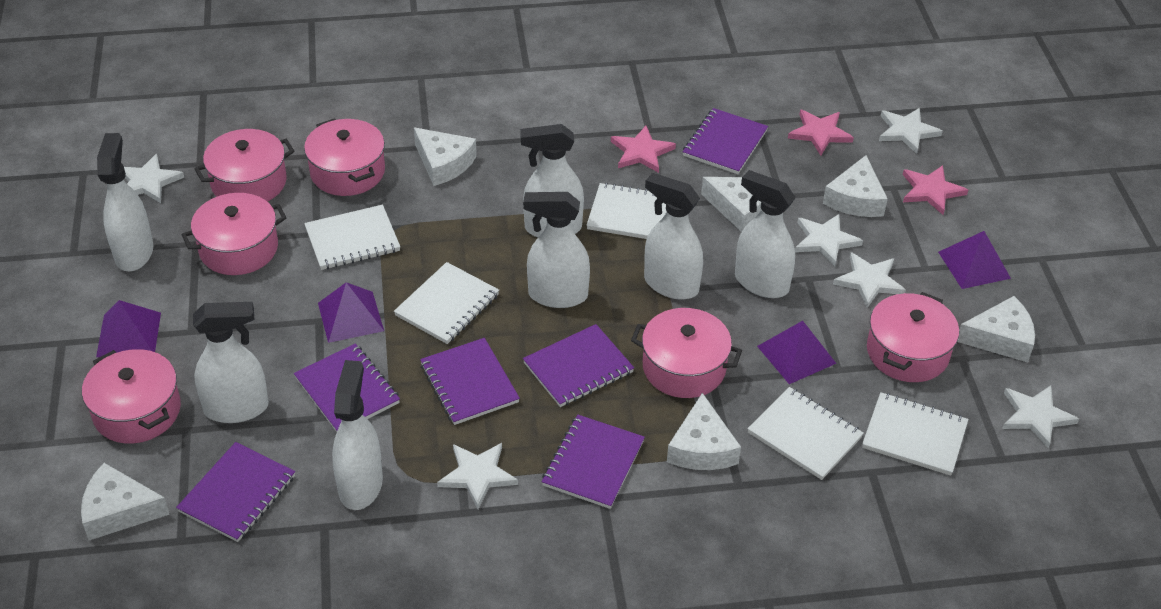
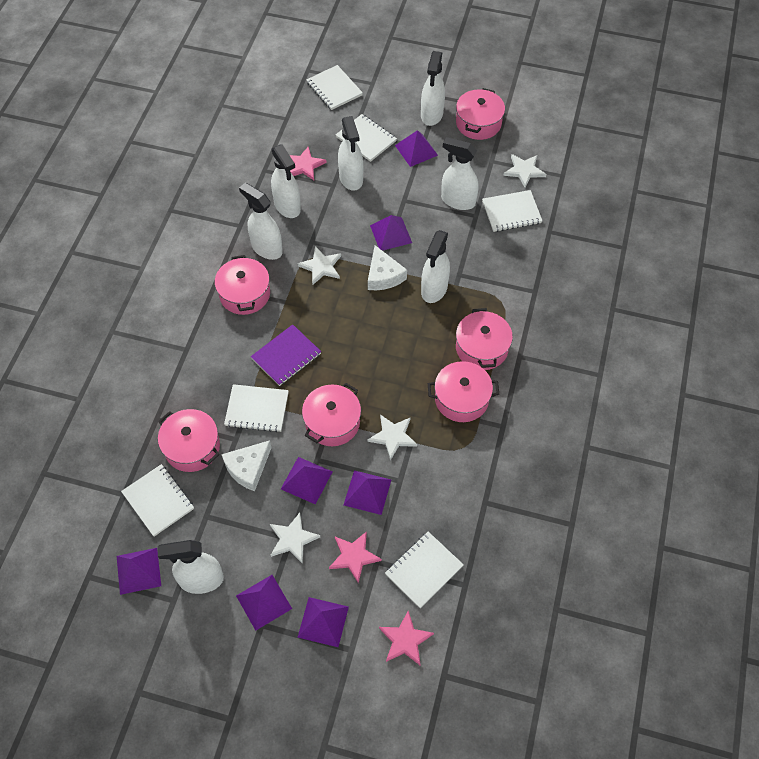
purple notebook: [176,442,295,542] [294,344,400,432] [420,338,520,425] [523,324,634,407] [542,415,645,509] [683,108,768,174] = 6 -> [251,324,321,386] = 1
purple pyramid: [96,300,161,357] [318,282,384,343] [757,321,837,384] [938,231,1011,289] = 4 -> [117,548,161,595] [236,575,292,631] [281,457,333,505] [297,597,349,647] [344,470,391,515] [370,215,412,251] [395,130,438,167] = 7
white cheese: [81,463,170,540] [414,127,477,186] [667,393,741,470] [701,177,761,232] [823,155,888,217] [957,296,1035,362] = 6 -> [221,440,271,491] [368,245,407,290] = 2
white notebook: [304,205,400,270] [394,262,499,344] [586,183,666,239] [747,387,864,480] [862,392,968,476] = 5 -> [121,464,194,536] [224,384,289,432] [306,65,363,110] [336,114,397,162] [385,532,464,608] [482,190,542,232] = 6
white star: [124,154,184,203] [437,443,518,509] [795,214,863,266] [833,252,906,308] [879,108,943,154] [1002,385,1079,448] = 6 -> [270,513,320,564] [298,246,341,285] [368,414,417,461] [503,154,546,188] = 4

